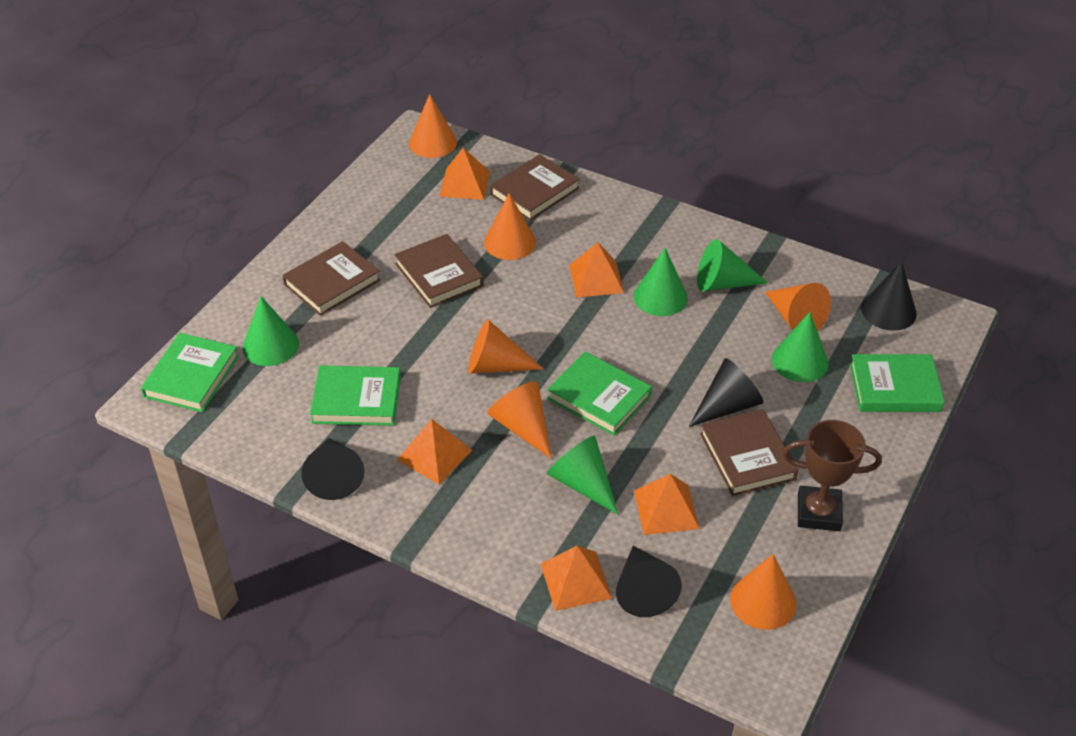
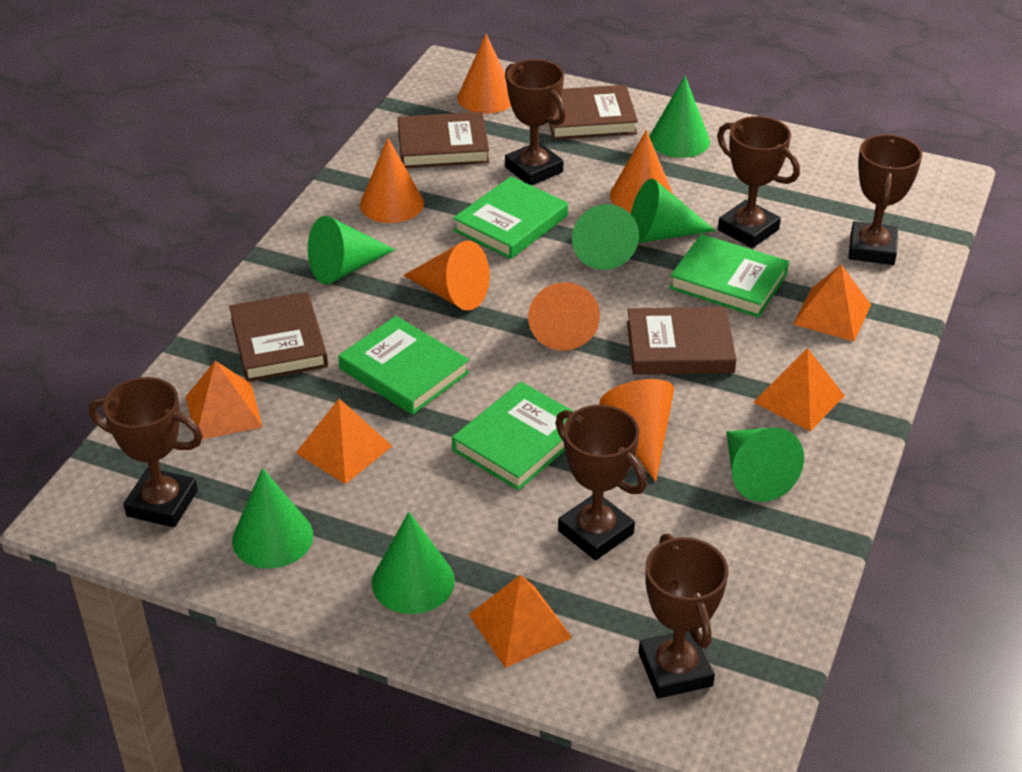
black cone: [301,438,364,500] [616,546,682,617] [689,358,763,427] [861,261,917,331] = 4 -> none = 0
brown trophy: [783,420,882,531] = 1 -> [89,377,203,527] [505,59,566,186] [555,405,647,560] [639,533,728,698] [717,116,800,248] [849,134,922,265] = 6
green cone: [243,296,299,366] [547,436,619,515] [634,248,688,316] [697,239,768,292] [772,312,829,382] = 5 -> [232,468,313,569] [308,216,395,285] [372,512,455,614] [572,204,639,270] [631,178,716,243] [650,76,710,158] [726,428,804,502] = 7

